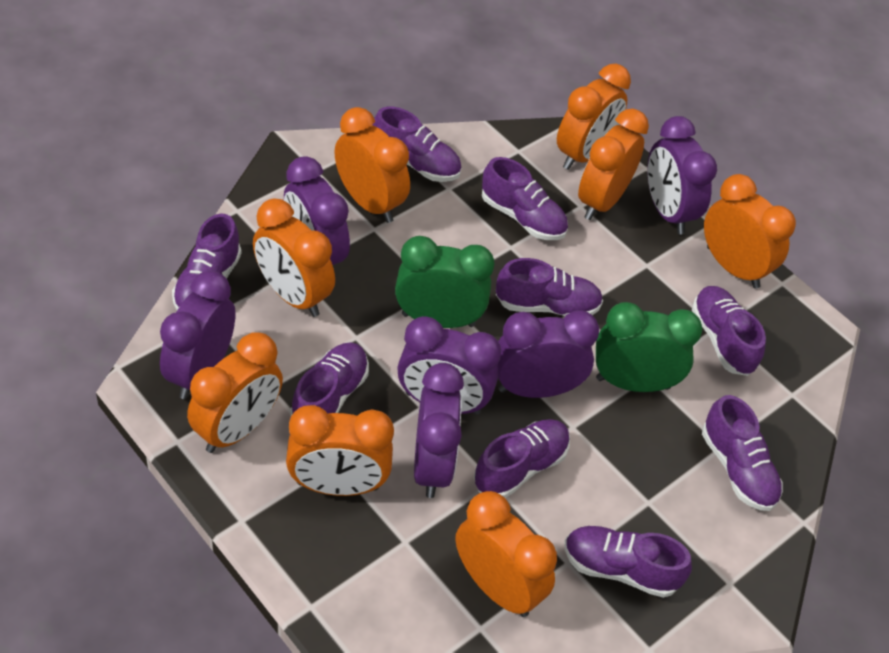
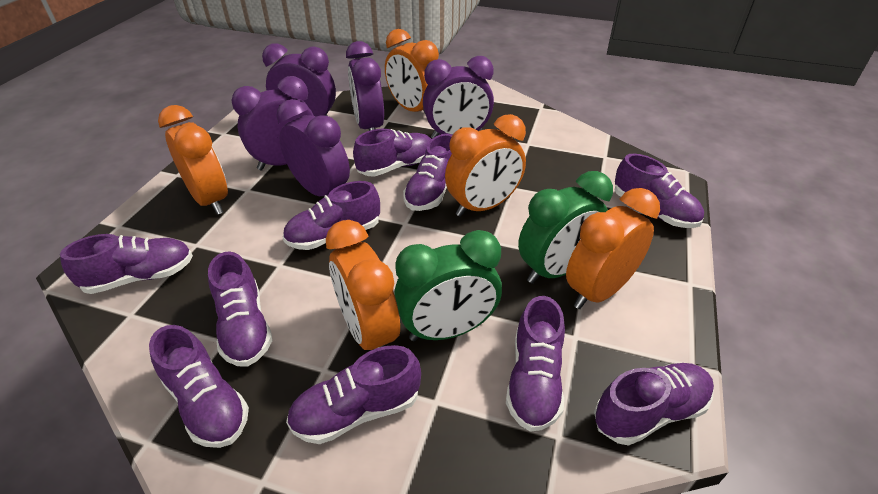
orange clock: [187,332,283,453] [253,199,335,317] [286,405,394,496] [335,107,410,223] [455,491,557,617] [557,64,631,170] [578,109,649,220] [704,174,796,289] = 8 -> [158,105,228,215] [326,220,400,350] [385,29,439,115] [445,114,526,217] [566,188,660,309] = 5
purple clock: [160,271,236,399] [284,156,350,265] [397,316,501,415] [414,363,464,498] [498,310,599,398] [647,116,717,234] = 6 -> [231,76,314,170] [262,44,336,117] [276,99,350,196] [346,41,384,131] [423,56,494,138] = 5
purple shoe: [172,214,242,310] [290,342,369,416] [373,107,462,182] [474,419,570,498] [482,157,568,240] [496,258,603,316] [564,526,692,598] [692,286,766,376] [702,395,783,511] = 9 -> [60,234,193,294] [149,325,249,448] [208,251,273,367] [283,181,380,250] [286,345,421,444] [353,129,431,177] [403,134,452,211] [506,296,565,432] [594,363,714,446] [615,154,704,228] = 10

